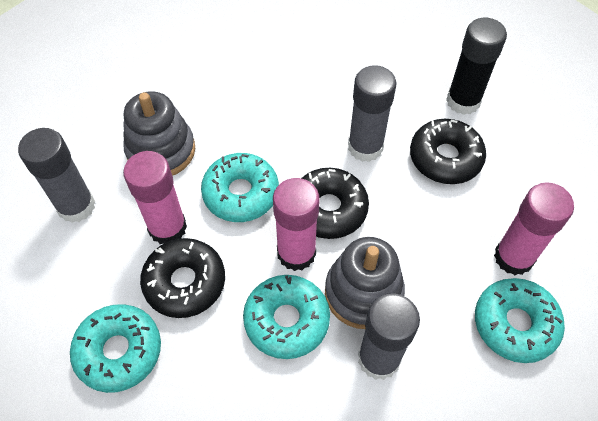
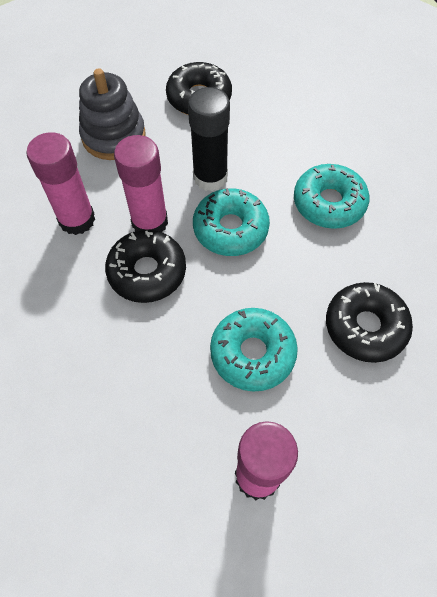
grey glue stick: [18,128,95,223] [348,65,396,162] [358,293,420,380] = 3 -> none = 0
grey stacking toy: [123,91,195,176] [325,237,405,329] = 2 -> [79,68,145,160] = 1
turquoise donut: [70,304,161,393] [201,153,279,222] [243,275,330,359] [475,278,565,363] = 4 -> [193,188,270,256] [210,308,298,392] [294,164,369,229] = 3

